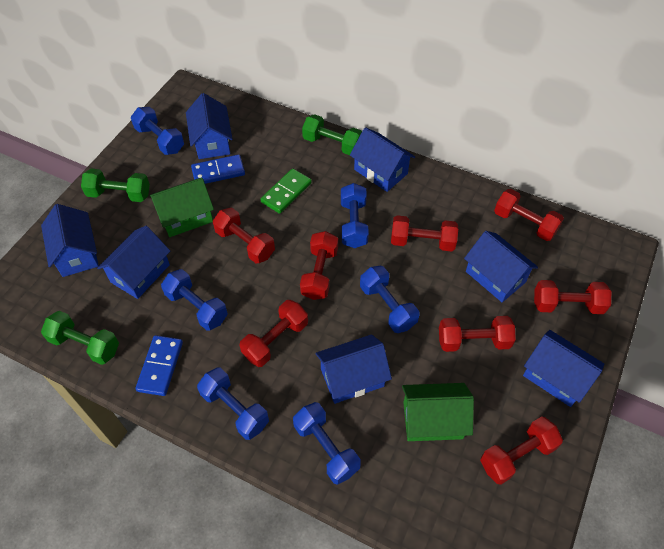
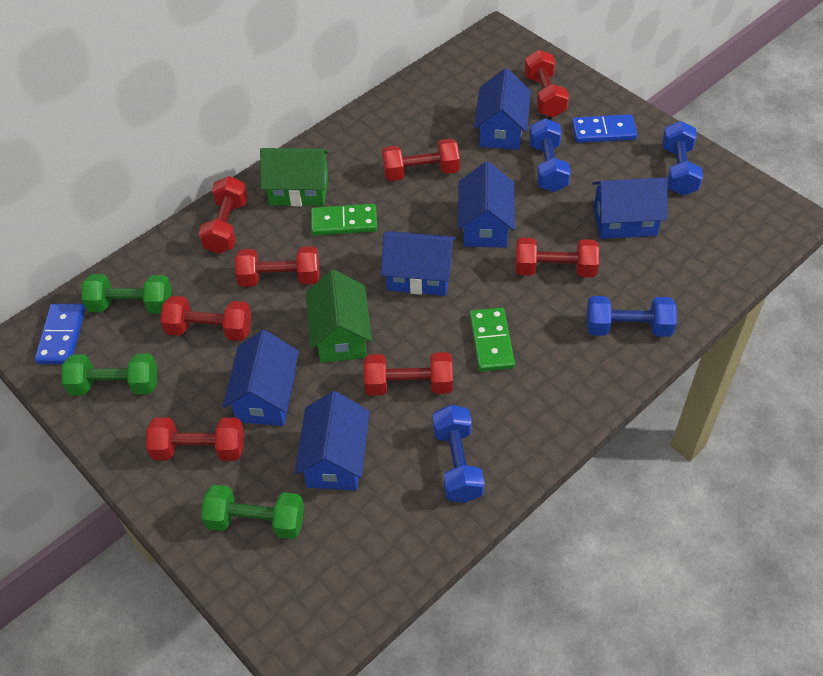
blue dumbbell: [131,107,184,155] [161,269,228,331] [197,368,269,440] [293,402,361,485] [341,183,369,248] [360,266,419,333] = 6 -> [433,405,484,503] [529,118,571,192] [586,296,677,337] [662,121,703,196] = 4
blue house: [41,204,99,277] [97,226,170,299] [186,93,233,159] [316,334,392,404] [350,127,415,192] [464,231,538,302] [523,330,604,407] = 7 -> [223,330,299,426] [295,391,370,490] [381,231,456,296] [457,161,515,248] [474,68,531,150] [593,177,668,239] = 6
green domino: [261,169,312,214] = 1 -> [311,204,377,236] [469,307,515,372] = 2

